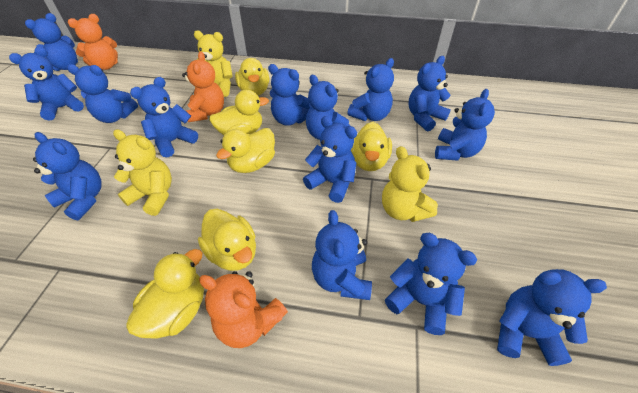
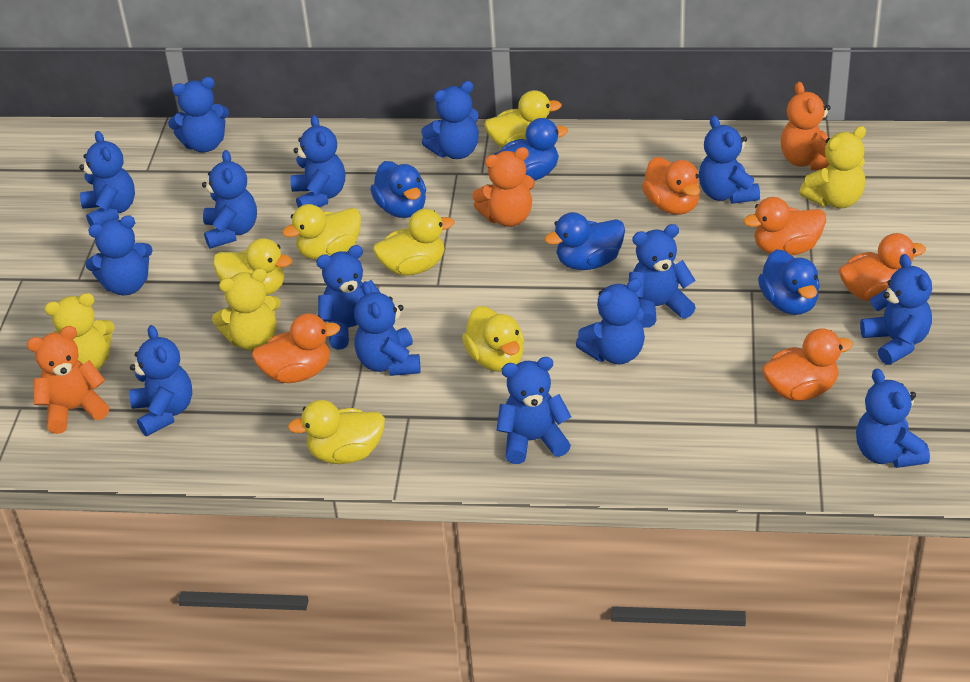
blue duck: none = 0 -> [370,161,426,218] [494,118,568,181] [545,212,625,270] [758,249,820,315] = 4
blue teddy bear: [9,47,84,120] [25,13,78,71] [33,132,102,220] [67,64,138,123] [130,77,198,157] [268,64,310,126] [303,116,357,203] [306,75,350,140] [312,210,372,300] [347,58,394,121] [385,233,477,335] [409,56,451,131] [435,89,495,161] [497,269,607,366] = 14 -> [79,131,135,226] [85,215,153,295] [129,325,192,436] [168,77,229,152] [202,150,257,249] [291,115,345,208] [316,245,381,350] [354,281,420,376] [421,81,479,159] [496,357,571,464] [576,278,645,364] [629,224,696,328] [699,116,760,204] [856,368,930,468] [860,254,932,365] = 15
orange duck: none = 0 -> [252,313,340,383] [642,157,700,215] [743,197,826,255] [762,328,853,401] [839,233,926,301] = 5

